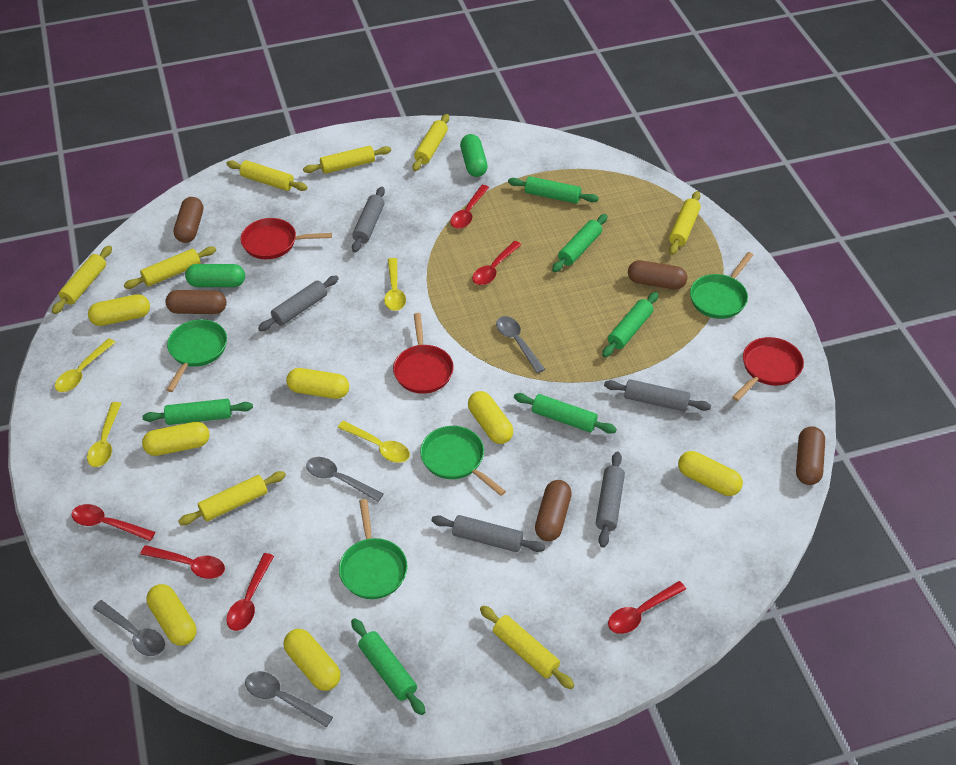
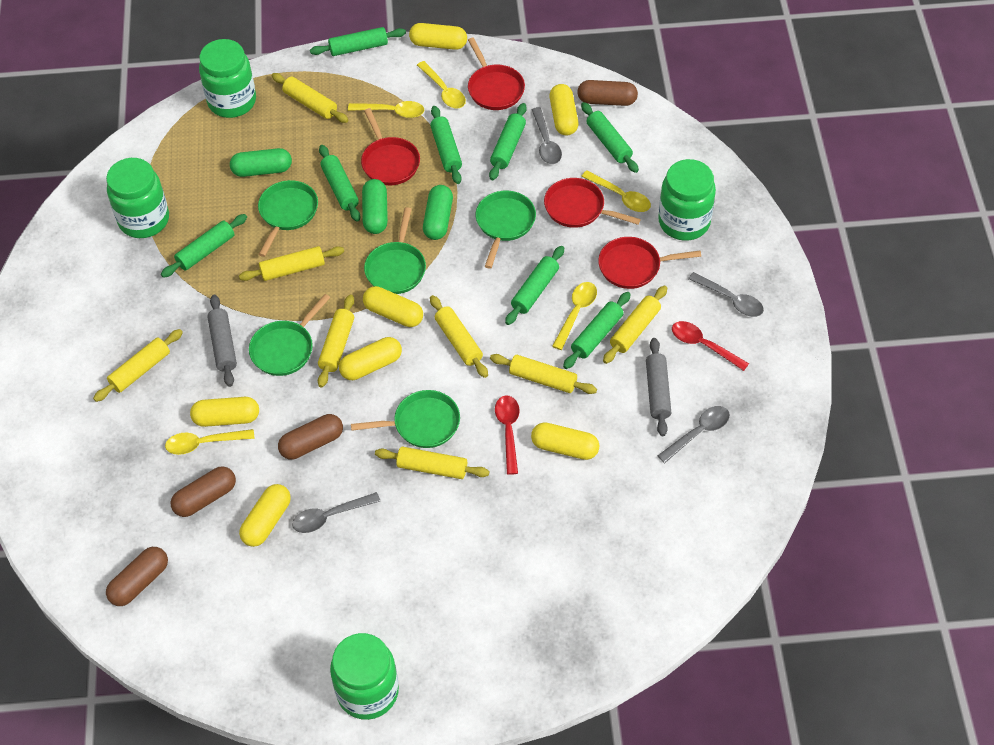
brown capsule: [165,290,227,314] [174,197,203,243] [535,480,572,541] [628,260,687,289] [796,426,825,485] = 5 -> [106,547,168,606] [170,466,236,517] [278,414,343,460] [577,80,638,106] = 4
green capsule: [185,264,245,287] [460,134,488,177] = 2 -> [230,148,292,177] [362,179,388,234] [423,185,453,240] = 3
green jar: none = 0 -> [106,158,169,238] [199,39,256,118] [330,633,399,720] [658,159,716,241] = 4
green pan: [167,319,227,392] [339,499,408,599] [420,426,506,496] [690,252,753,319] = 4 -> [249,294,330,376] [258,180,318,257] [351,390,460,448] [364,207,426,294] [476,191,536,269] = 5
green rolling pin: [142,399,253,425] [351,618,425,715] [508,176,599,204] [514,393,617,434] [552,214,608,272] [602,292,658,357] = 6 -> [161,214,247,278] [310,27,406,56] [319,145,360,222] [430,106,462,184] [489,103,527,180] [505,246,564,325] [563,292,631,369] [581,102,639,173] = 8
grey rolling pin: [258,275,339,331] [352,187,385,253] [431,515,545,552] [596,451,625,548] [604,379,711,412] = 5 -> [207,295,237,387] [646,338,671,436] = 2
red pan: [240,218,332,259] [393,313,454,394] [732,337,804,401] = 3 -> [361,108,420,185] [468,38,525,110] [544,178,641,228] [598,237,701,289] = 4
red spoon: [72,504,155,541] [140,545,225,579] [226,553,274,631] [450,185,489,229] [472,241,521,285] [608,581,686,634] = 6 -> [495,395,520,475] [672,321,749,371] = 2
yellow spoon: [55,338,116,392] [87,402,121,467] [338,421,410,463] [384,258,406,311] = 4 -> [165,429,255,455] [348,101,424,118] [417,61,466,108] [552,282,597,350] [581,170,651,212] = 5

